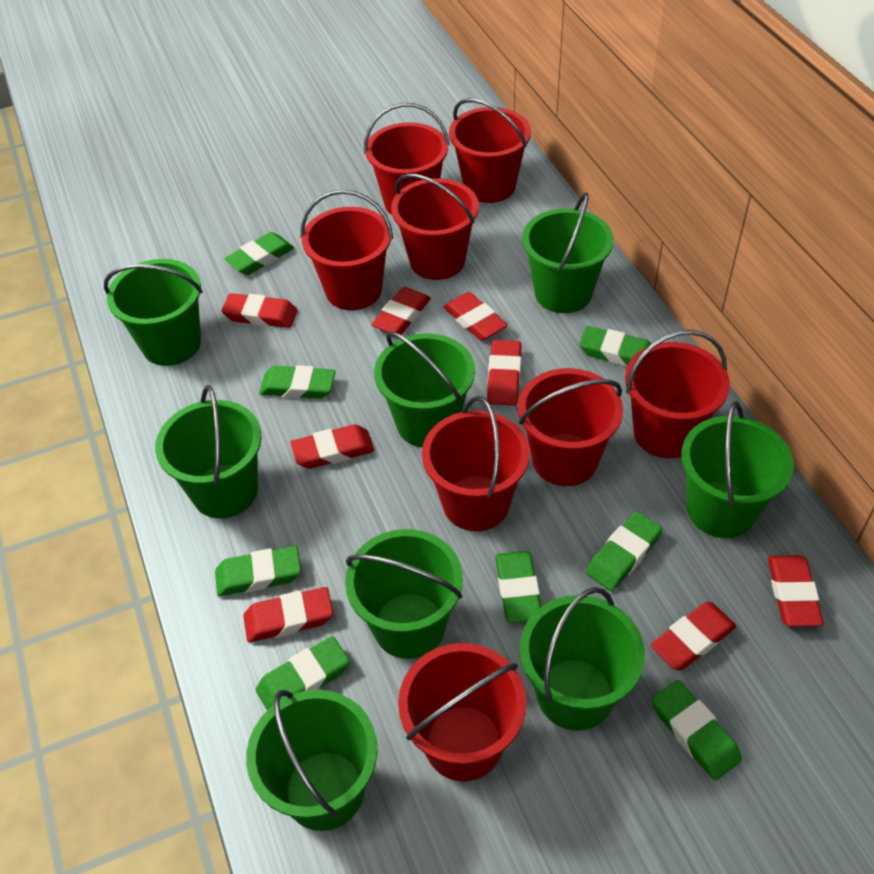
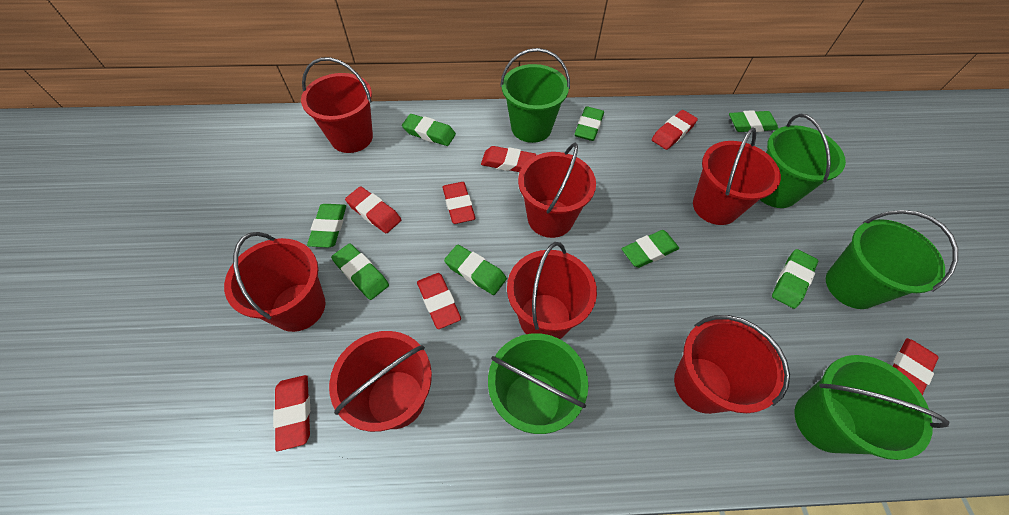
green bucket: [104,259,203,366] [155,385,262,518] [246,690,378,831] [345,529,463,659] [374,331,475,447] [520,587,645,731] [522,193,614,313] [681,401,794,538] = 8 -> [488,333,588,434] [500,48,570,143] [760,114,846,208] [794,355,949,460] [826,210,958,309] = 5
red bucket: [301,189,393,310] [364,103,450,215] [391,174,479,280] [398,643,526,782] [422,396,530,531] [449,98,531,203] [518,368,623,486] [625,330,730,458] = 8 -> [224,232,325,332] [301,57,373,153] [329,331,432,432] [507,242,597,339] [518,143,596,238] [674,315,790,414] [693,127,781,225] = 7
red eraser: [222,293,298,328] [243,587,333,642] [290,424,374,469] [371,287,431,335] [443,292,508,341] [487,340,521,406] [651,602,737,670] [768,555,823,627] = 8 -> [273,375,310,451] [345,186,401,233] [417,273,461,329] [443,182,475,224] [481,146,536,172] [652,110,698,150] [893,338,938,395] = 7

